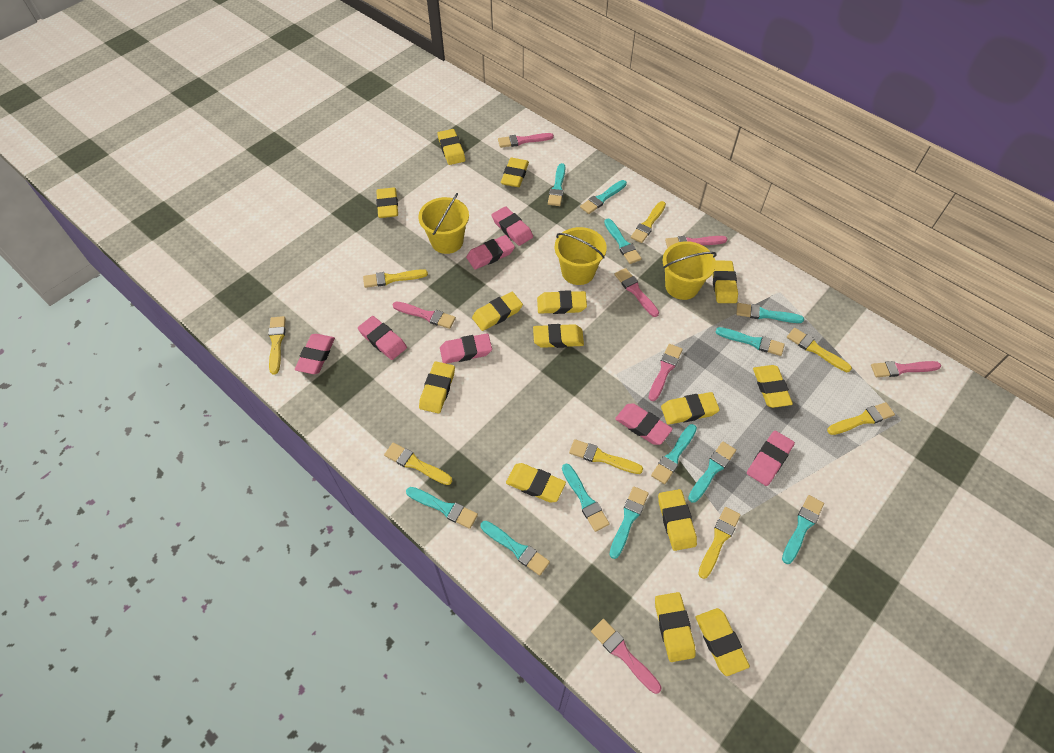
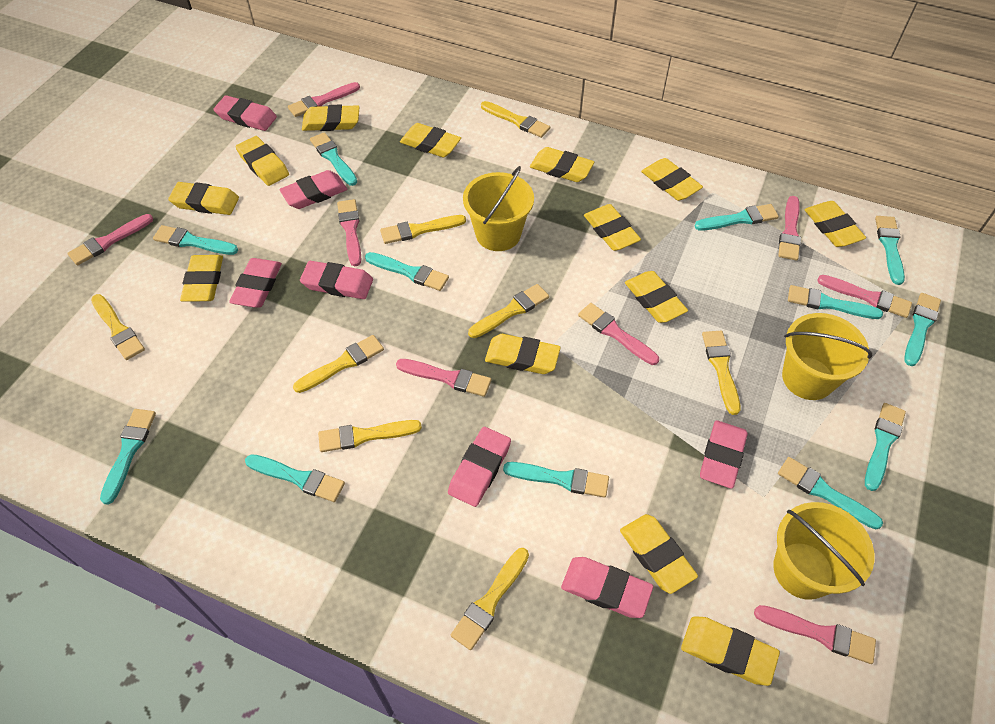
pink brush: [392,301,456,329] [498,133,554,148] [591,619,661,694] [615,268,659,317] [649,344,683,401] [665,236,727,248] [871,361,941,377] = 7 -> [67,214,153,265] [288,82,360,117] [337,199,361,266] [396,359,491,397] [578,303,659,365] [754,605,876,664] [778,196,801,261] [817,275,912,318] = 8
yellow eraser: [376,187,398,218] [419,361,455,413] [438,129,465,165] [472,292,523,331] [501,158,529,187] [506,463,566,503] [533,324,584,348] [537,290,587,314] [655,592,696,662] [658,489,697,551] [661,392,720,425] [696,608,750,676] [712,261,738,303] [753,365,793,408] = 14 -> [168,182,239,215] [180,255,223,302] [236,136,289,186] [302,105,359,131] [400,123,461,157] [485,334,561,374] [530,147,594,182] [584,204,641,251] [620,514,698,594] [625,271,688,323] [641,158,703,201] [681,616,780,686] [804,201,866,247] = 13

